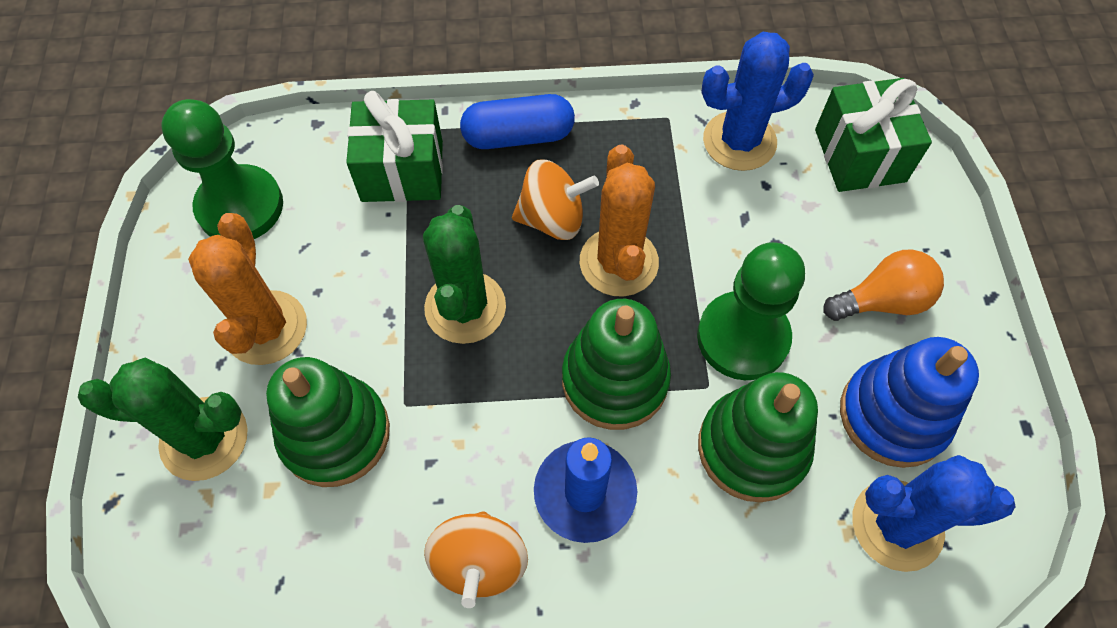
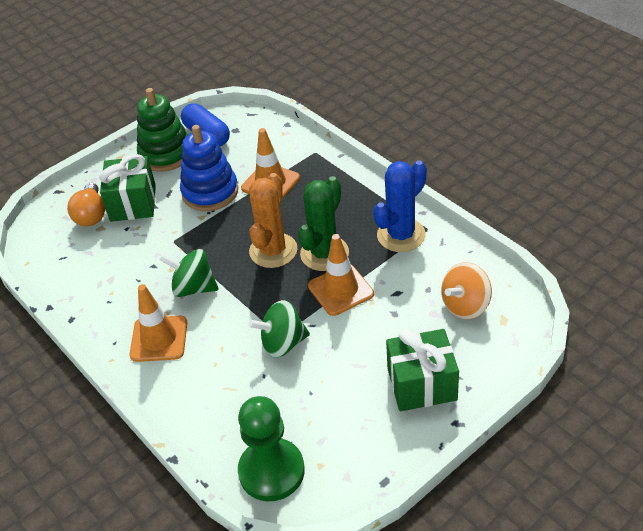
blue cactus: [701,32,814,171] [852,455,1016,572] = 2 -> [373,161,427,252] = 1
blue candle: [534,437,637,543] = 1 -> none = 0
green cactus: [78,358,248,481] [423,205,506,344] = 2 -> [298,176,349,271] = 1
green pawn: [161,99,283,239] [697,242,805,380] = 2 -> [238,396,305,501] = 1
green spinning top: none = 0 -> [159,249,219,297] [248,300,310,358] = 2
green stacking toy: [266,357,390,487] [562,299,671,430] [698,372,818,502] = 3 -> [137,88,188,172] = 1
orange cactus: [188,213,307,365] [580,144,659,297] = 2 -> [249,173,298,268] = 1
orange spinning top: [424,511,528,608] [512,159,599,240] = 2 -> [441,262,492,319] = 1
orange traffic cone: none = 0 -> [130,284,187,362] [241,128,300,199] [308,234,374,316] = 3

